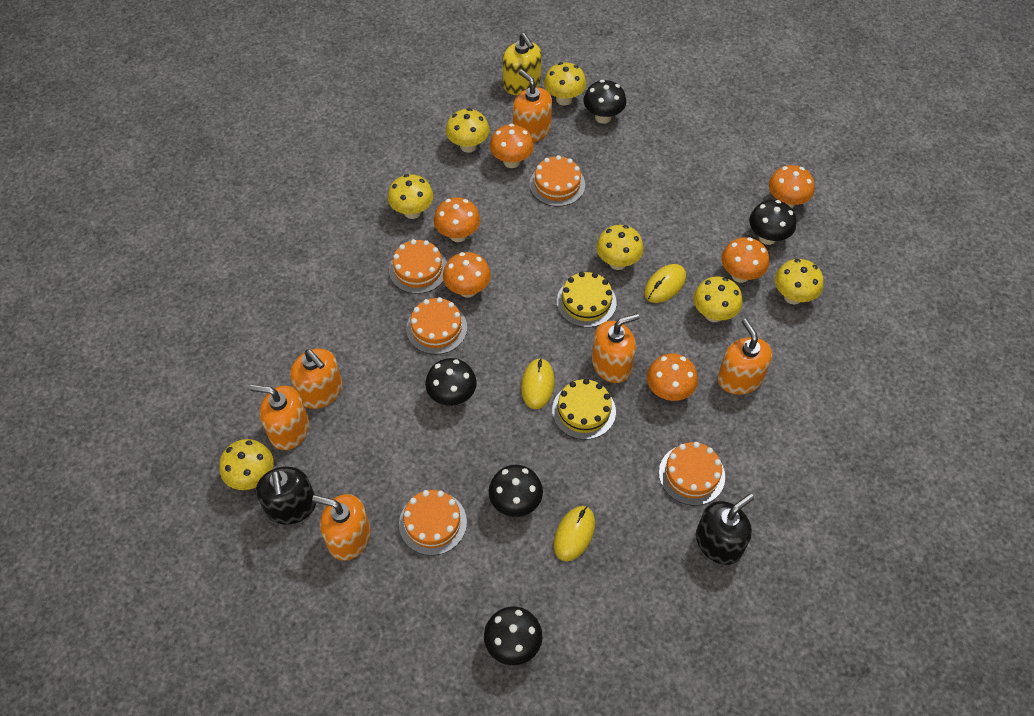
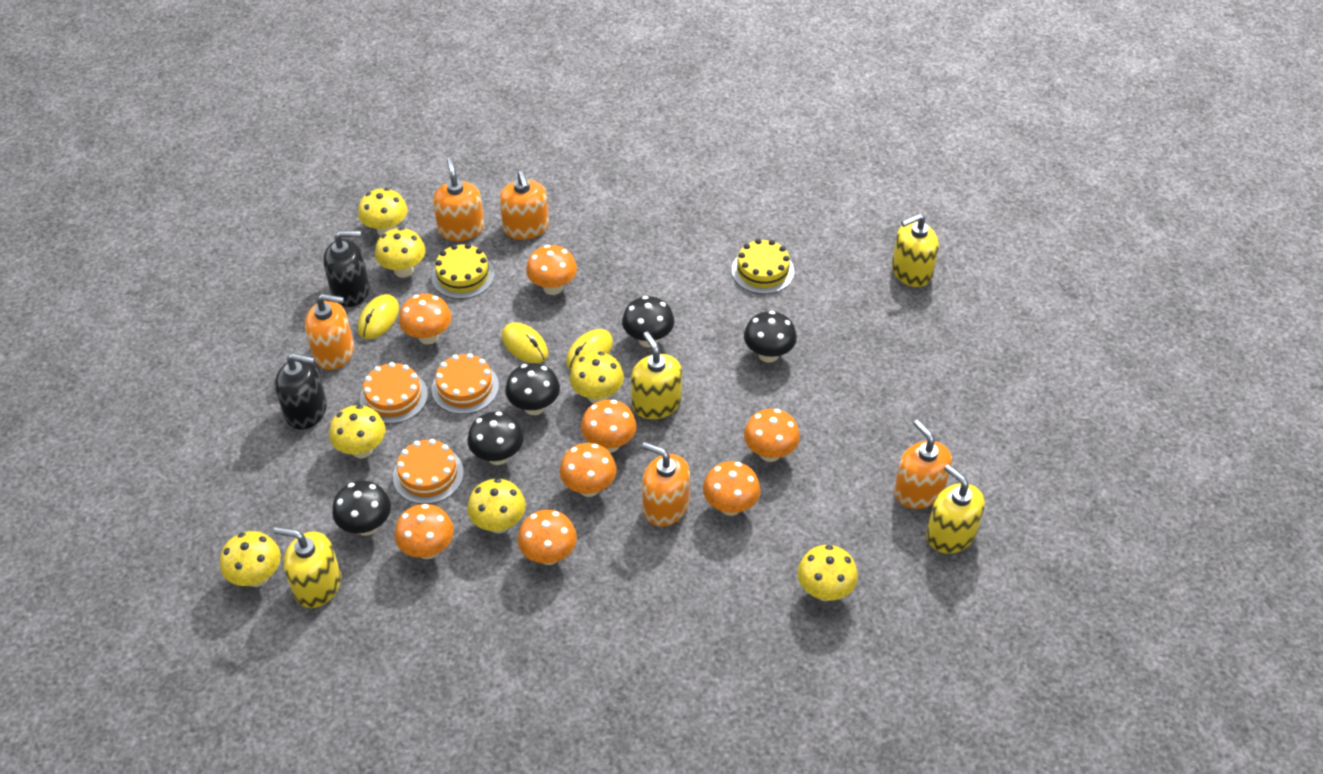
orange cake: [389,239,447,294] [399,490,467,556] [406,297,467,355] [530,155,585,206] [659,442,725,506] = 5 -> [360,362,428,424] [393,439,464,504] [432,353,499,414] = 3
orange mushroom: [434,197,480,242] [443,252,491,298] [490,123,534,168] [647,354,698,401] [721,237,769,283] [769,165,815,208] = 6 -> [395,504,454,559] [399,294,451,345] [518,510,577,565] [526,245,577,295] [560,443,616,497] [581,400,636,453] [703,461,760,516] [744,409,800,462] = 8
orange soap dispenser: [250,385,309,450] [290,348,342,409] [312,494,371,561] [513,70,552,143] [592,313,640,383] [718,319,772,395] = 6 -> [305,294,354,370] [433,158,484,241] [499,171,549,240] [642,442,690,527] [894,420,952,509] = 5
yellow soap dispenser: [502,33,542,95] = 1 -> [274,527,341,608] [631,332,682,419] [892,213,939,287] [926,464,985,554] = 4

